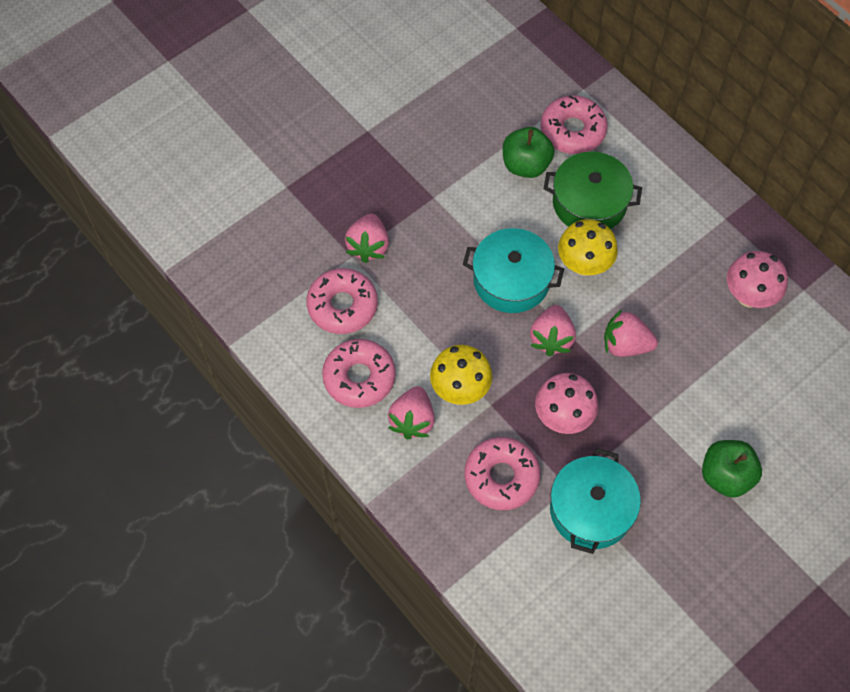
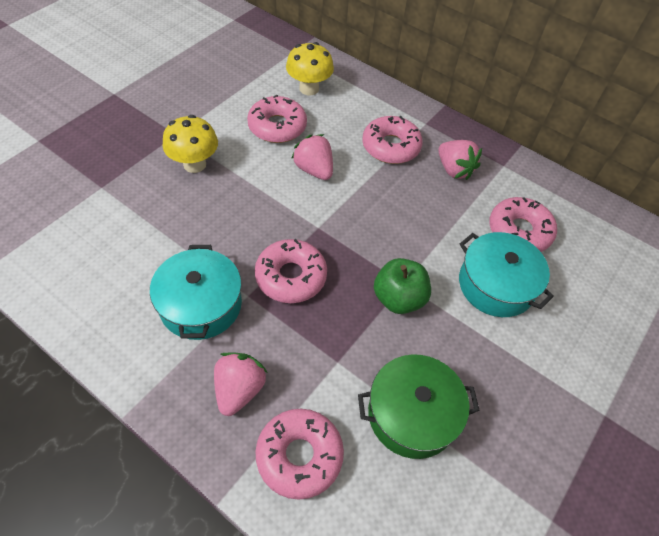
green apple: [503,127,555,178] [702,440,762,498] = 2 -> [374,258,431,314] = 1
pink donut: [307,268,378,334] [322,339,396,408] [465,437,540,510] [541,95,607,154] = 4 -> [247,94,307,143] [255,239,327,303] [255,409,344,500] [362,116,423,164] [489,197,557,252] = 5
pink mushroom: [535,373,598,434] [727,251,788,308] = 2 -> none = 0
pink strawberry: [345,214,389,263] [388,386,435,439] [530,305,576,356] [604,309,658,357] = 4 -> [214,352,268,416] [291,134,333,180] [438,140,482,180] = 3

